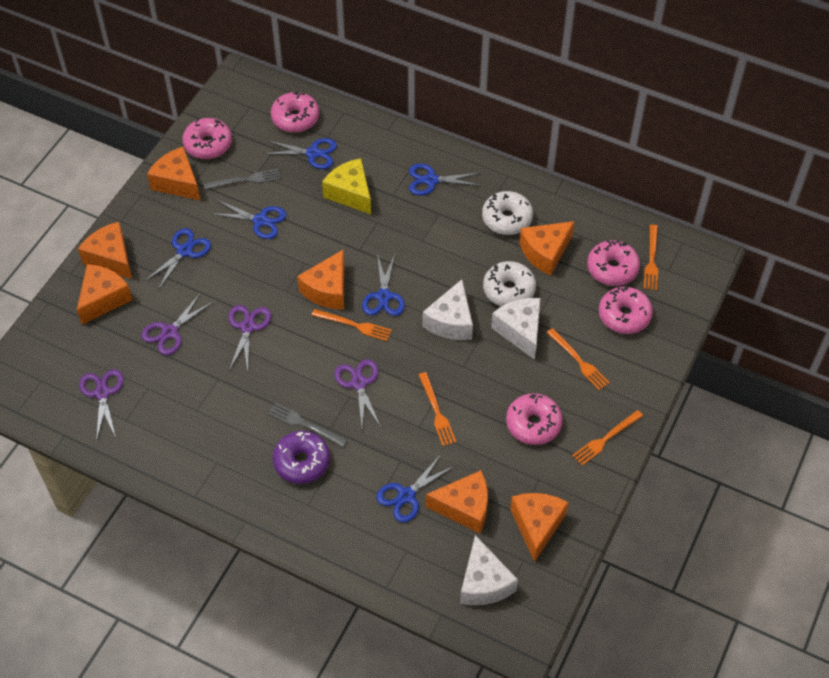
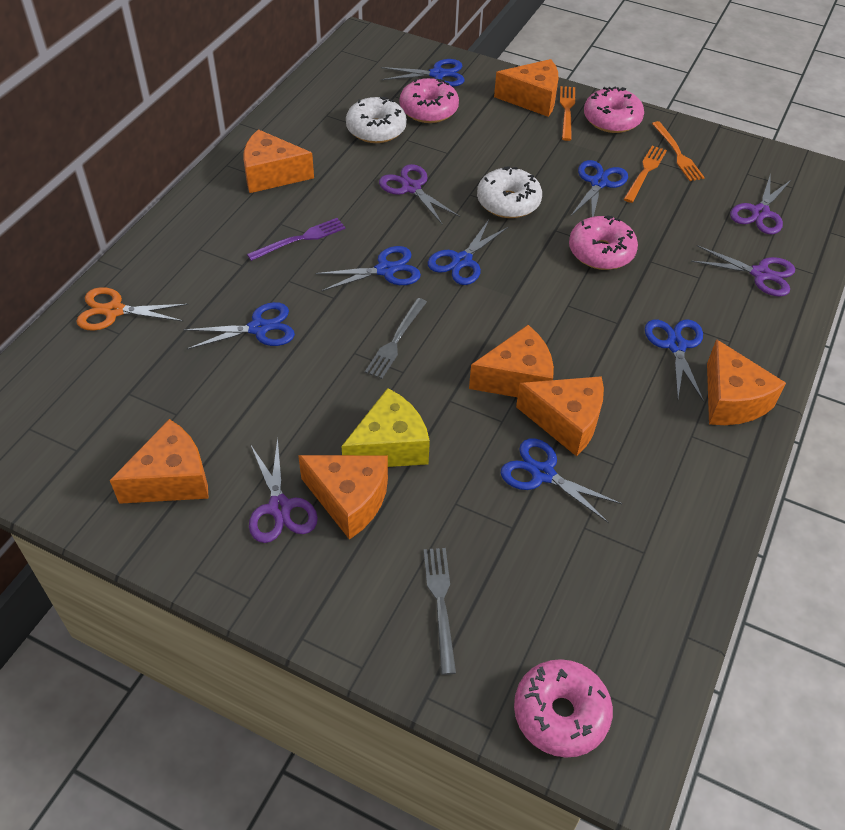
blue scissors: [144,228,211,290] [210,200,286,239] [264,138,337,169] [362,254,405,316] [376,454,454,522] [409,164,482,195] = 6 -> [183,302,295,349] [315,246,421,291] [381,59,465,87] [428,220,508,285] [501,438,622,523] [570,160,628,217] [645,320,704,402] = 7
orange fork: [311,309,392,341] [419,372,456,446] [546,328,610,390] [572,410,643,466] [644,225,658,290] = 5 -> [560,86,575,141] [624,146,667,203] [652,121,705,181] = 3
orange scissors: none = 0 -> [76,287,189,331] = 1
pink donut: [182,118,232,159] [271,92,319,133] [506,393,563,445] [587,240,640,286] [599,286,653,334] = 5 -> [400,78,459,123] [514,659,613,758] [569,215,638,270] [584,86,644,133] = 4
purple donut: [273,431,330,484] = 1 -> none = 0
purple fork: none = 0 -> [247,218,346,261] = 1
white cheese: [423,279,473,340] [460,535,518,605] [491,298,540,360] = 3 -> none = 0

